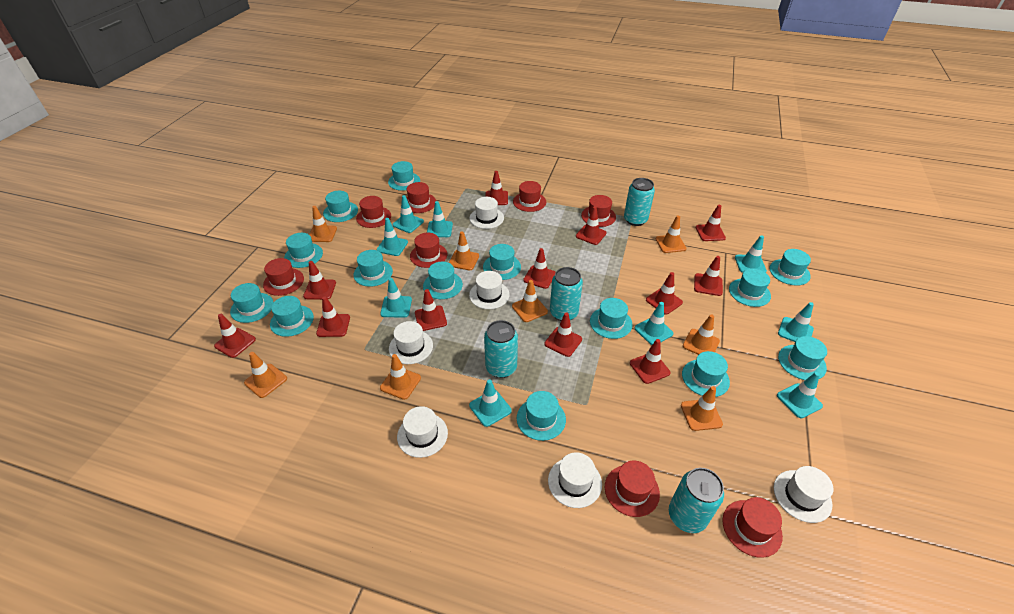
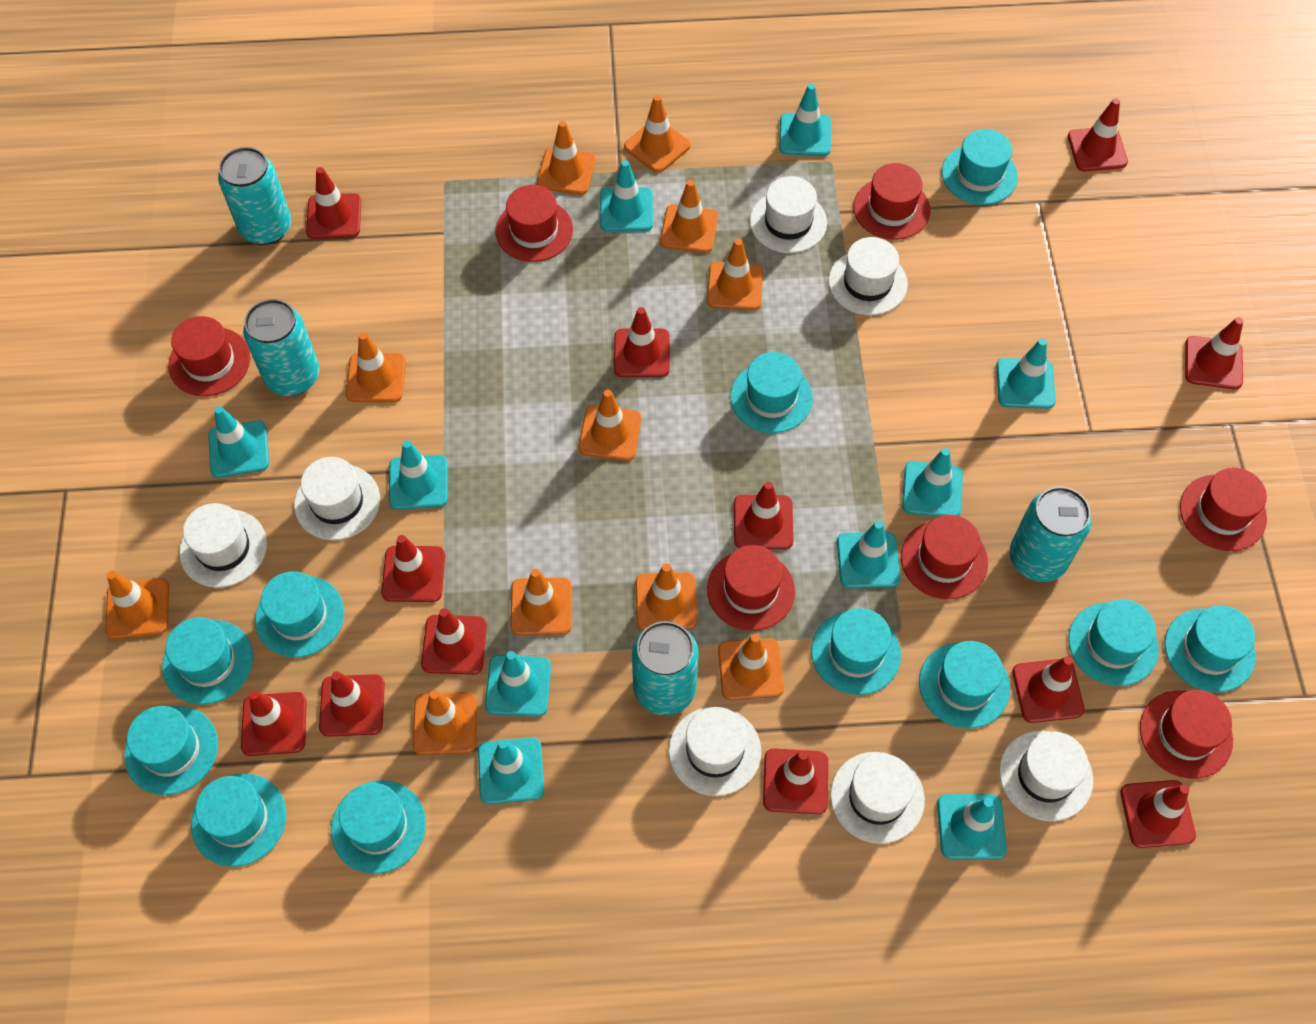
orange traffic cone: [244,352,287,398] [309,206,337,242] [380,354,421,400] [449,231,479,270] [512,280,548,322] [656,215,687,253] [681,386,723,431] [683,315,720,355] = 8 -> [105,571,169,639] [346,332,406,402] [413,690,477,755] [510,569,572,636] [537,121,596,195] [578,390,641,461] [624,95,691,173] [636,563,697,630] [660,180,718,253] [707,239,763,311] [718,634,784,700] = 11
red hat: [263,258,304,296] [356,196,391,228] [406,182,436,213] [410,233,447,268] [513,181,546,212] [581,195,616,227] [605,461,660,517] [722,497,783,558] = 8 -> [168,316,250,396] [495,185,573,262] [707,545,795,631] [853,163,931,240] [901,515,988,599] [1140,690,1233,779] [1180,467,1267,551] = 7
turquoise hat: [230,283,274,323] [270,296,314,337] [284,233,323,268] [323,191,358,222] [353,250,393,287] [388,161,420,191] [423,262,463,299] [483,244,521,280] [517,391,566,441] [590,298,632,339] [682,351,730,397] [729,268,771,307] [770,249,811,286] [778,336,827,380] = 14 -> [124,706,218,795] [162,617,253,705] [191,773,286,867] [255,571,344,657] [331,780,426,874] [730,352,813,433] [811,608,901,695] [919,641,1010,728] [942,129,1018,205] [1068,599,1159,686] [1165,605,1256,692] = 11
turquoise traffic cone: [376,218,408,256] [380,278,412,318] [392,195,424,233] [427,201,453,237] [469,379,512,427] [635,302,674,345] [735,235,767,273] [777,372,823,418] [778,302,814,342] = 9 -> [208,406,269,478] [389,440,448,510] [478,738,544,804] [485,651,551,717] [600,160,653,232] [779,84,831,156] [837,521,900,588] [902,448,963,517] [937,794,1007,859] [996,338,1056,409] = 10
white hat: [389,321,433,364] [397,406,448,458] [469,197,504,229] [469,271,510,309] [548,452,602,508] [774,466,833,523] = 6 -> [179,503,267,588] [294,457,380,540] [669,707,761,796] [750,176,827,253] [828,237,908,315] [830,752,925,844] [999,731,1093,821] = 7

